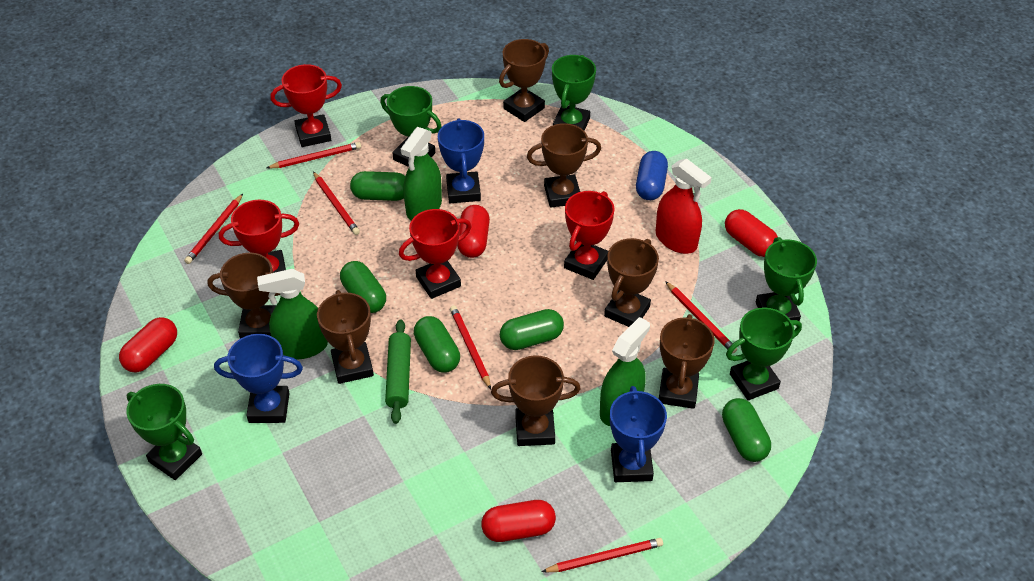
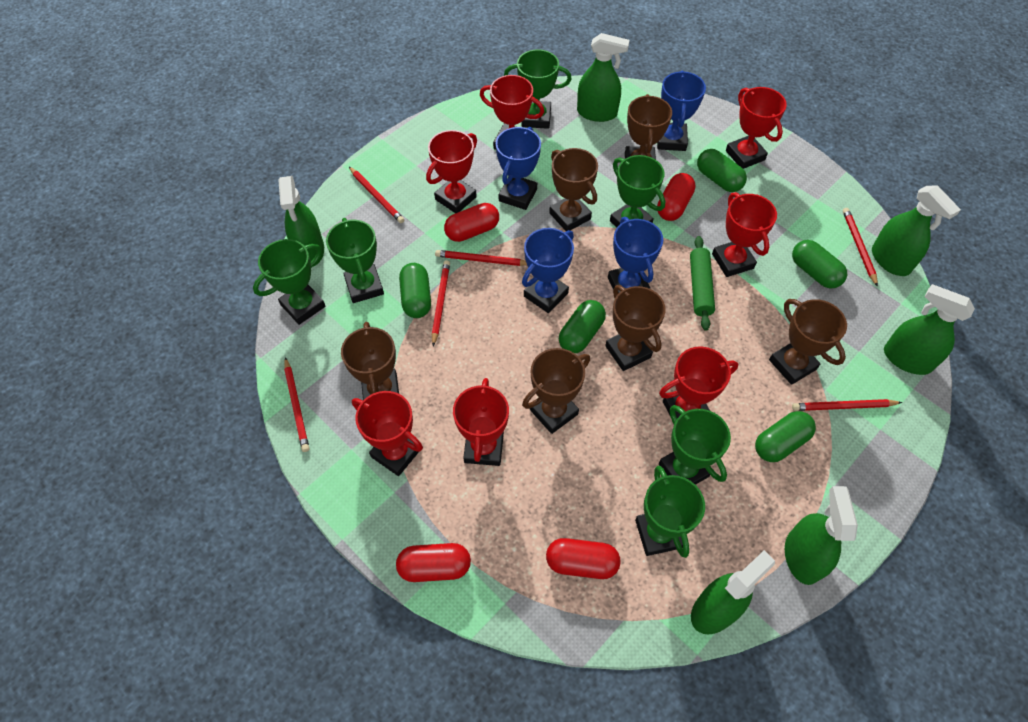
blue capsule: [636,151,668,200] = 1 -> none = 0
blue trophy: [214,334,303,423] [438,119,484,203] [610,386,667,482] = 3 -> [496,127,541,210] [522,228,574,313] [608,217,663,293] [657,70,706,151] = 4
brown trophy: [208,252,280,339] [317,290,374,384] [491,355,581,446] [499,39,549,122] [527,123,601,208] [604,238,659,327] [659,314,715,409] = 7 -> [341,322,399,400] [522,348,590,434] [549,148,598,231] [605,285,666,371] [625,94,672,160] [769,299,847,385] = 6
green spray bottle: [257,269,328,359] [401,127,442,220] [600,317,650,426] = 3 -> [278,176,324,267] [577,33,630,122] [691,550,775,634] [785,486,858,585] [872,185,961,276] [884,284,975,375] = 6
green trophy: [126,384,202,480] [380,86,442,167] [552,55,596,131] [726,307,802,400] [756,237,817,321] = 5 -> [253,239,325,325] [326,218,384,303] [504,49,572,129] [610,155,665,227] [635,466,705,558] [659,405,731,485] = 6
red spray bottle: [656,158,712,254] = 1 -> none = 0
red trophy: [219,200,299,273] [270,64,342,147] [399,209,472,299] [564,191,615,280] = 4 -> [352,391,423,476] [426,130,477,213] [453,378,509,466] [480,75,544,150] [659,347,738,418] [712,192,777,277] [726,87,787,169] = 7

